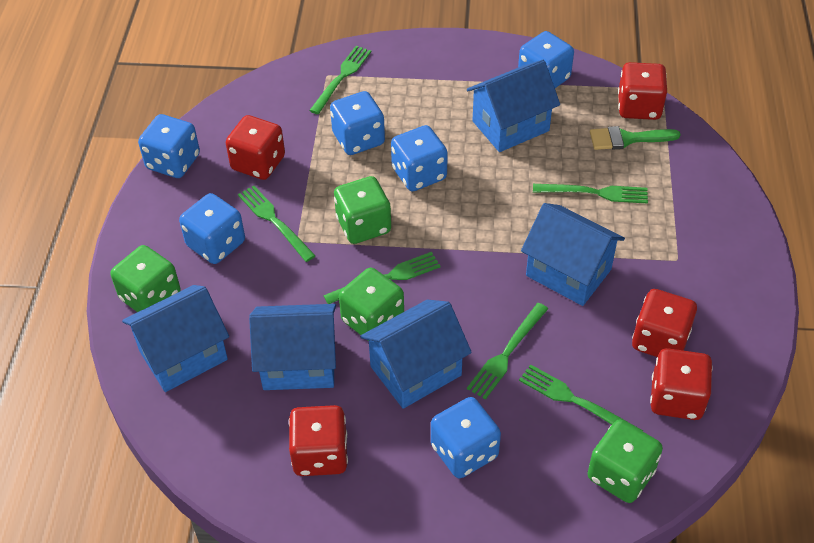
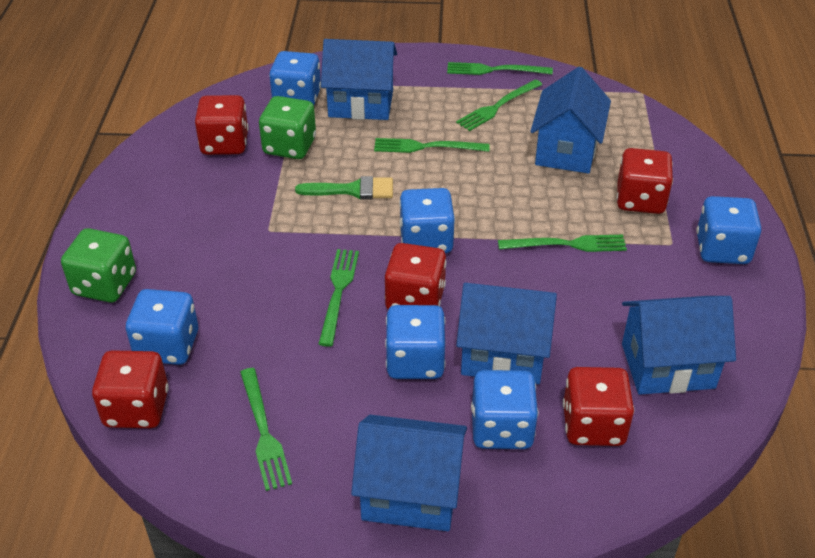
green dice: [111,245,181,312] [334,176,391,244] [339,267,404,341] [587,420,663,503] = 4 -> [61,228,136,302] [259,96,316,159] = 2

